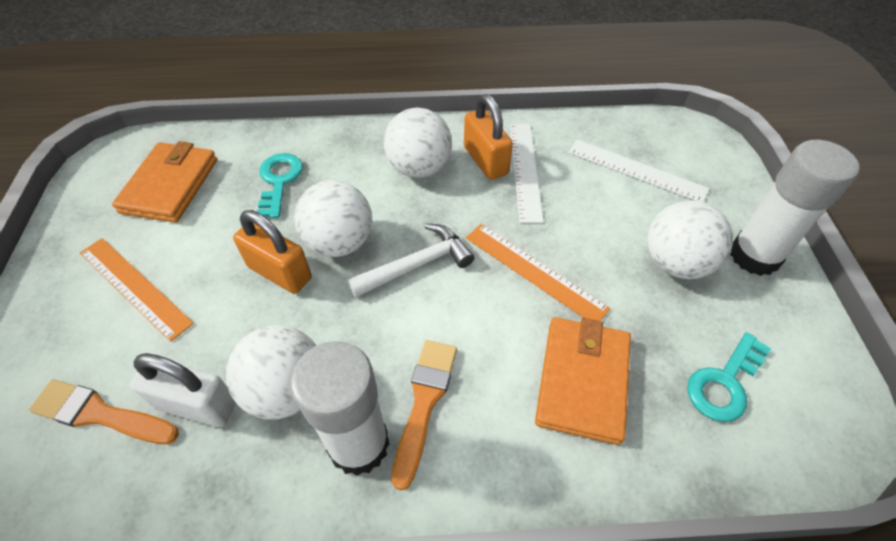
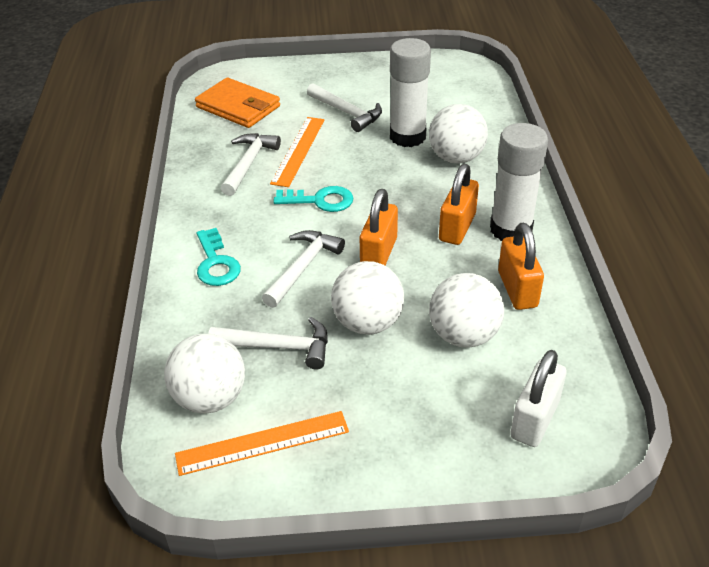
orange brush: [29,379,179,444] [392,340,457,490] = 2 -> none = 0
orange padlock: [233,210,312,294] [464,94,513,180] = 2 -> [360,189,398,265] [439,164,479,245] [498,223,544,310] = 3
orange wallet: [112,141,217,223] [535,317,631,445] = 2 -> [195,78,280,128] = 1
white hammer: [347,224,474,298] = 1 -> [209,317,328,370] [221,133,281,196] [262,230,345,308] [307,83,382,132] = 4
white ruler: [510,124,544,223] [568,140,709,202] = 2 -> none = 0

